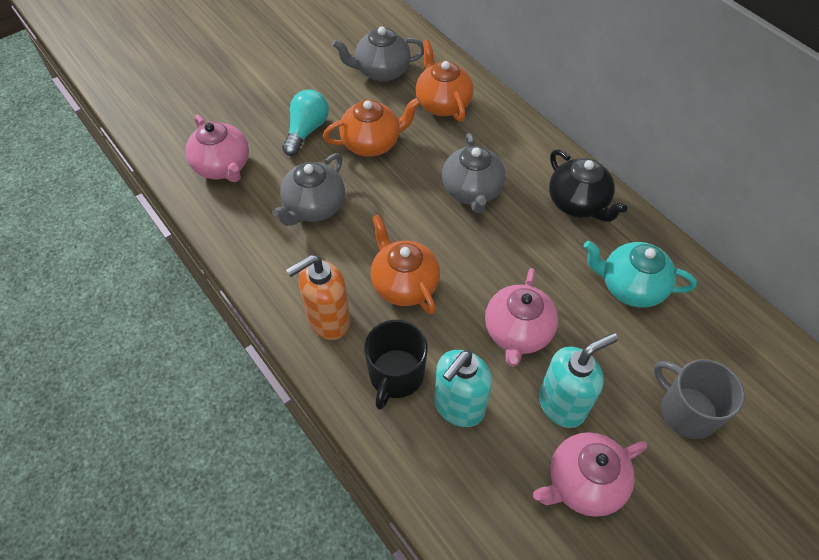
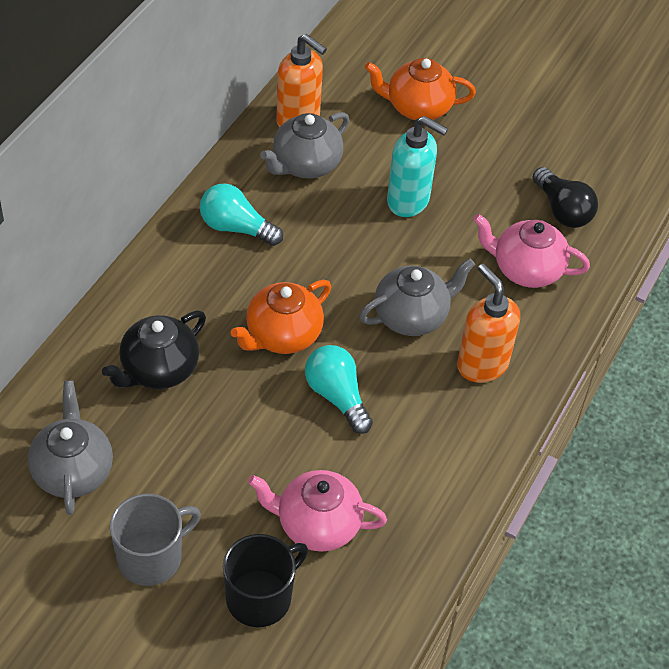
black light bulb: none = 0 -> [532,167,598,228] = 1
orange soap dispenser: [286,255,350,340] = 1 -> [276,34,327,128] [457,264,520,383] = 2
orange teapot: [323,97,421,157] [371,214,440,314] [416,40,473,122] = 3 -> [230,280,331,354] [365,58,476,120] = 2
pink teapot: [185,115,249,182] [485,268,558,367] [533,432,647,517] = 3 -> [248,470,387,552] [473,214,590,288] = 2
turquoise light bulb: [282,90,329,156] = 1 -> [200,183,283,246] [305,345,373,434] = 2
turquoise soap dispenser: [434,350,492,427] [539,333,618,428] = 2 -> [387,116,448,217] = 1
turquoise teapot: [584,241,697,307] = 1 -> none = 0

